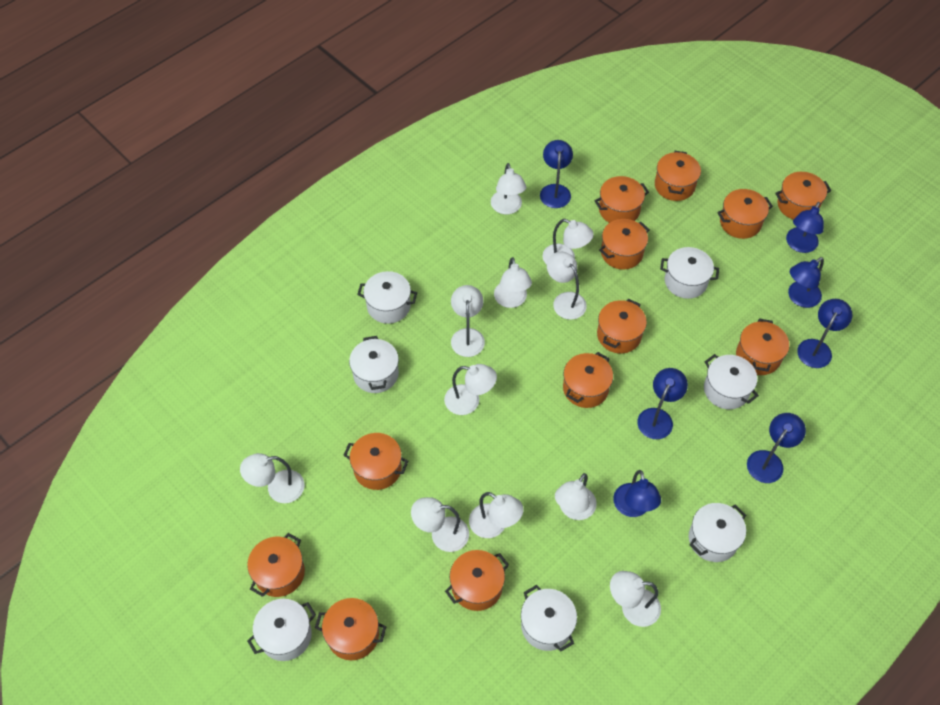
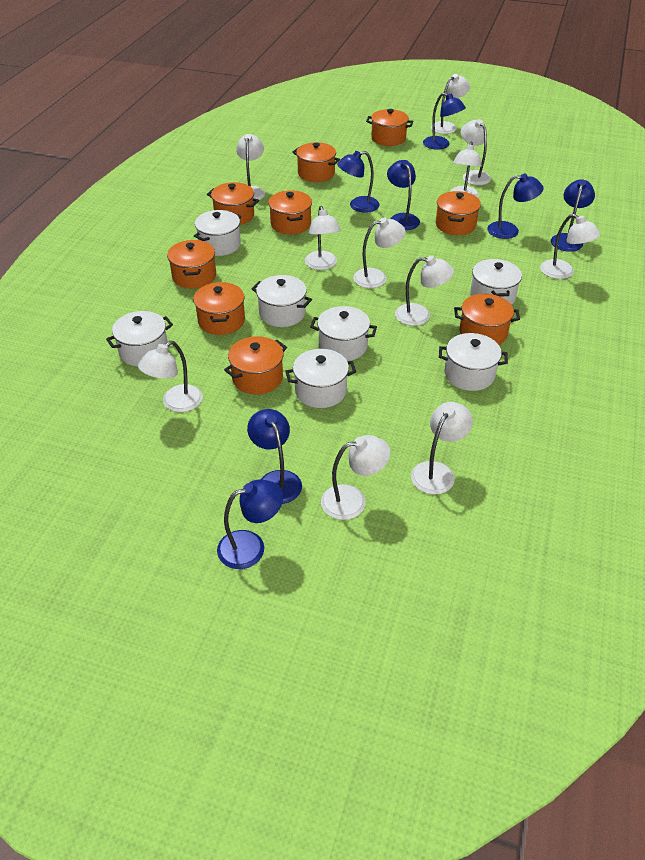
orange pot: [247,533,305,597] [315,598,387,660] [343,433,409,490] [445,550,509,611] [563,352,613,408] [594,176,649,223] [597,299,647,354] [599,219,650,269] [655,151,701,201] [717,189,773,239] [736,318,789,375] [775,172,831,219] = 12 -> [167,240,216,289] [193,282,245,335] [207,182,259,225] [224,336,287,395] [268,190,312,235] [292,142,340,182] [366,109,413,146] [436,191,481,235] [454,294,520,345] = 9

